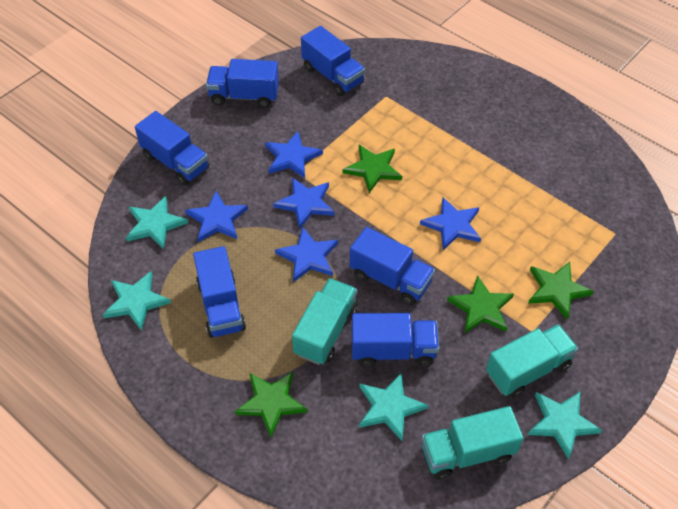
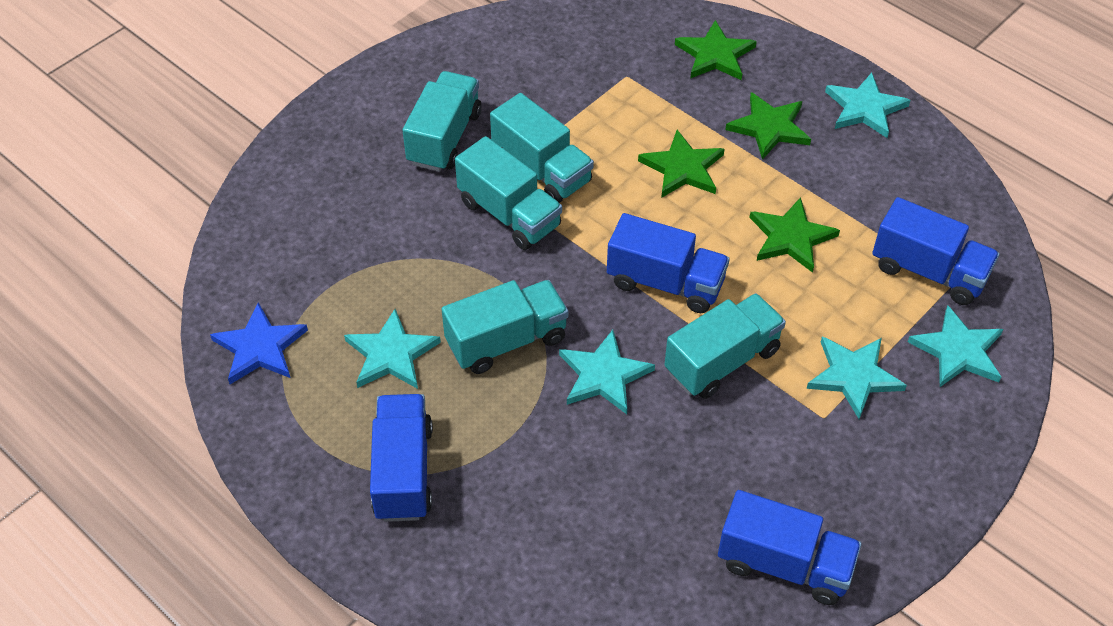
blue star: [185,191,248,242] [265,131,323,178] [273,178,334,229] [275,227,338,282] [420,197,481,250] = 5 -> [210,302,308,384] = 1
blue truck: [135,111,209,185] [193,246,246,338] [206,59,279,108] [301,26,365,96] [350,227,435,305] [352,313,439,367] = 6 -> [370,394,433,522] [607,213,730,313] [718,490,862,605] [872,197,1000,305] = 4
turquoise star: [103,271,171,331] [126,196,188,249] [359,373,428,441] [528,391,602,459] = 4 -> [344,309,441,389] [559,330,655,414] [806,337,907,419] [825,73,911,138] [908,305,1003,387] = 5
turquoise truck: [292,278,358,365] [422,406,524,480] [486,324,578,398] = 3 -> [402,71,482,172] [442,280,569,374] [455,136,562,250] [490,93,594,203] [664,293,786,399] = 5

